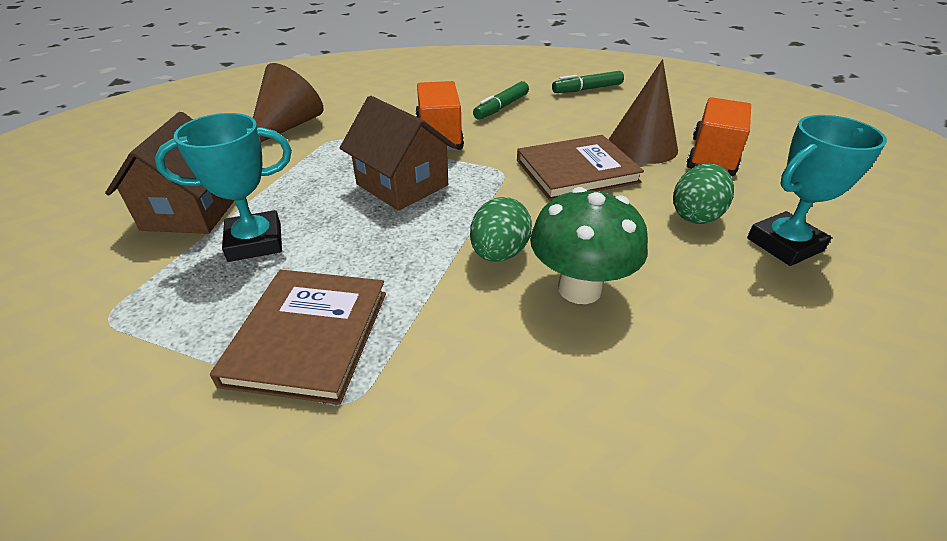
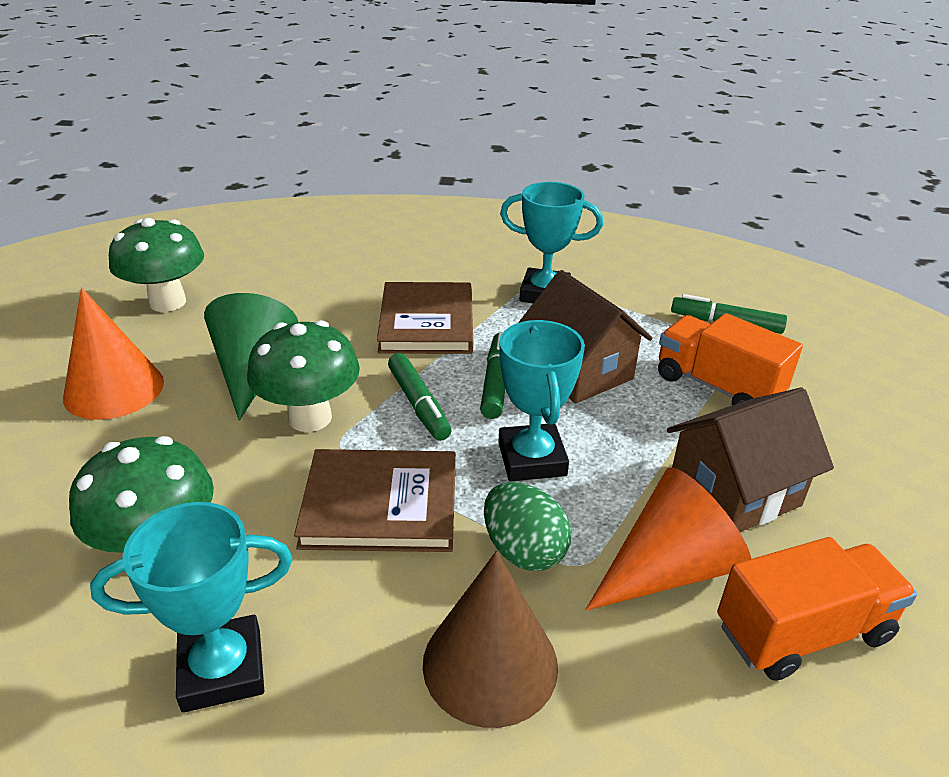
brown cone: [253,63,324,142] [608,59,678,164] = 2 -> [423,551,558,728] = 1
green cone: none = 0 -> [204,293,298,421] = 1
green egg: [470,197,532,262] [673,164,734,224] = 2 -> [484,482,571,571] = 1
green marker: [473,81,529,120] [552,71,624,93] = 2 -> [388,353,451,441] [480,332,505,419] [671,294,787,334] = 3
green mushroom: [530,187,648,304] = 1 -> [69,436,214,553] [109,218,204,312] [247,320,360,432] = 3
orange cone: none = 0 -> [63,287,164,420] [585,467,751,611] = 2
turquoise trophy: [154,113,292,262] [747,115,887,266] = 2 -> [90,502,292,713] [498,320,585,481] [500,182,603,303] = 3

